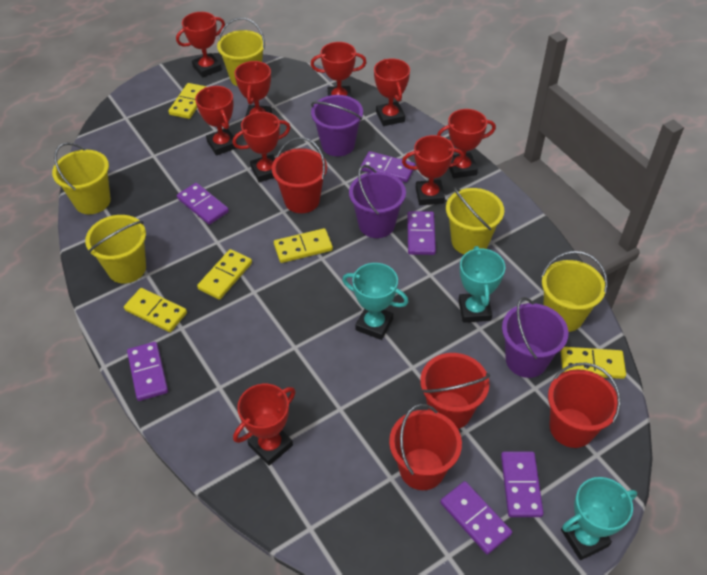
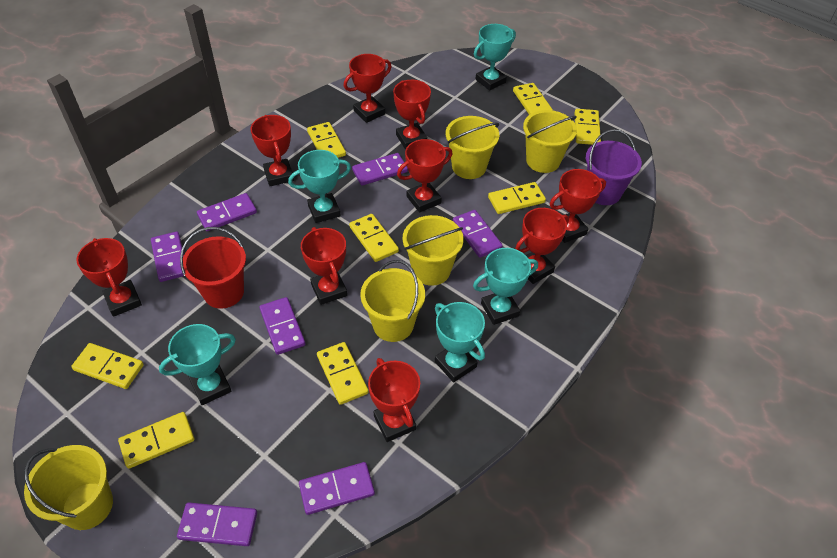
purple bucket: [311,95,363,156] [349,165,406,238] [502,297,568,378] = 3 -> [586,129,642,205] = 1
purple domino: [127,342,168,401] [177,183,229,225] [360,151,415,183] [407,211,436,255] [440,481,512,555] [501,451,544,517] = 6 -> [151,232,184,282] [177,502,257,546] [197,193,257,231] [259,297,305,355] [299,462,375,515] [352,153,408,186] [453,210,503,258] = 7
red bucket: [272,137,327,213] [389,404,462,490] [420,353,490,429] [548,362,621,448] = 4 -> [180,227,246,309] = 1
turquoise trophy: [342,263,408,340] [458,246,505,323] [561,477,637,560] = 3 -> [159,324,236,405] [288,150,351,223] [435,302,485,382] [473,248,538,325] [474,24,516,91] = 5
yellow domino: [124,288,187,332] [168,83,207,119] [197,249,252,300] [274,228,333,263] [561,347,626,379] = 5 -> [71,343,144,389] [118,412,194,469] [307,122,346,158] [317,342,369,405] [349,214,399,262] [488,182,546,214] [513,83,553,115] [574,109,601,145] = 8

